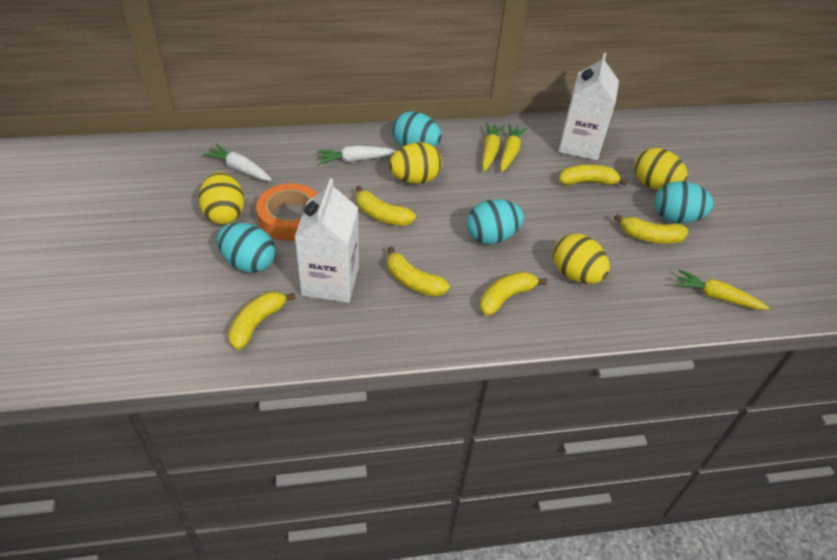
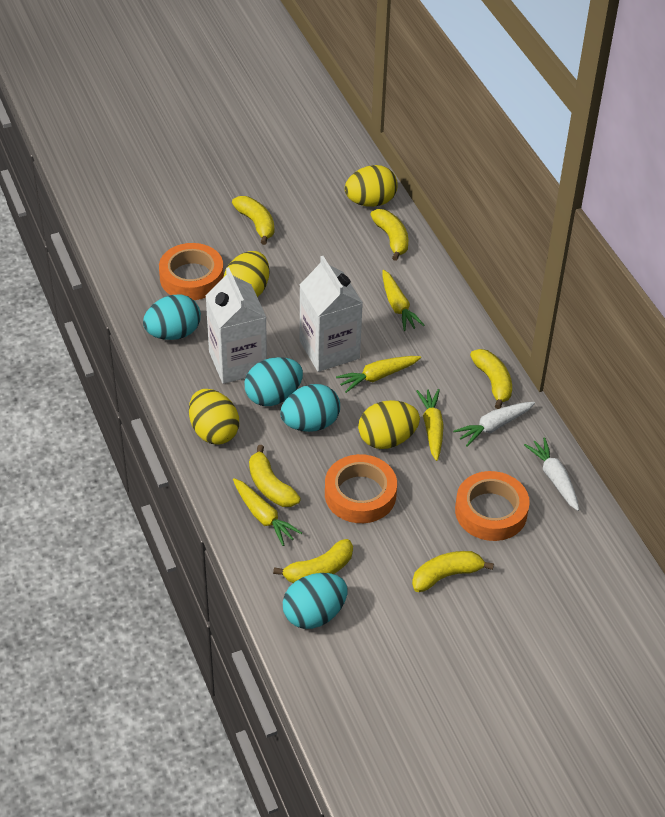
orange tape: [256,183,318,241] = 1 -> [159,243,224,300] [325,454,397,523] [455,471,530,541] = 3
yellow carrot: [482,123,505,171] [500,124,527,172] [675,269,769,309] = 3 -> [233,478,302,546] [336,356,421,393] [382,270,425,331] [416,389,444,461] = 4

